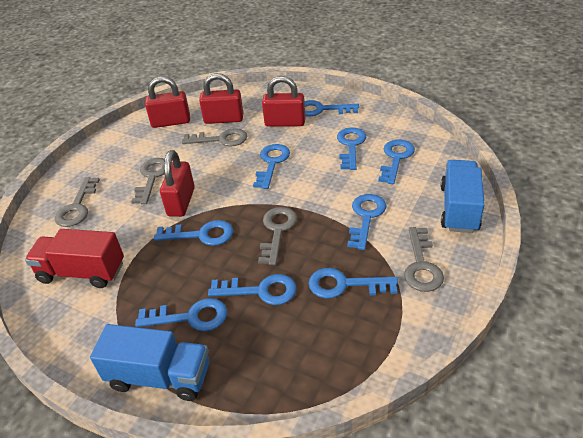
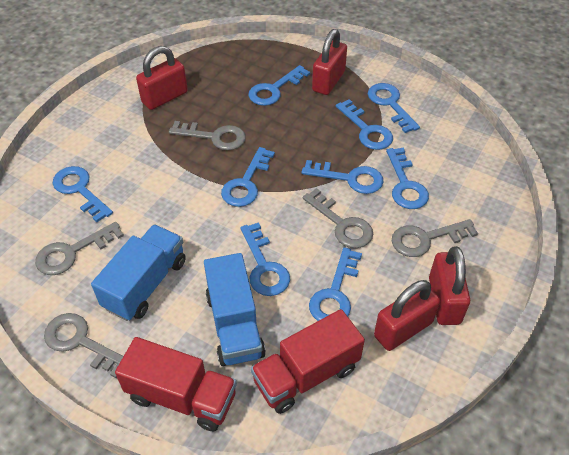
red truck: [25,229,124,288] = 1 -> [115,337,237,432] [251,309,365,414] = 2

